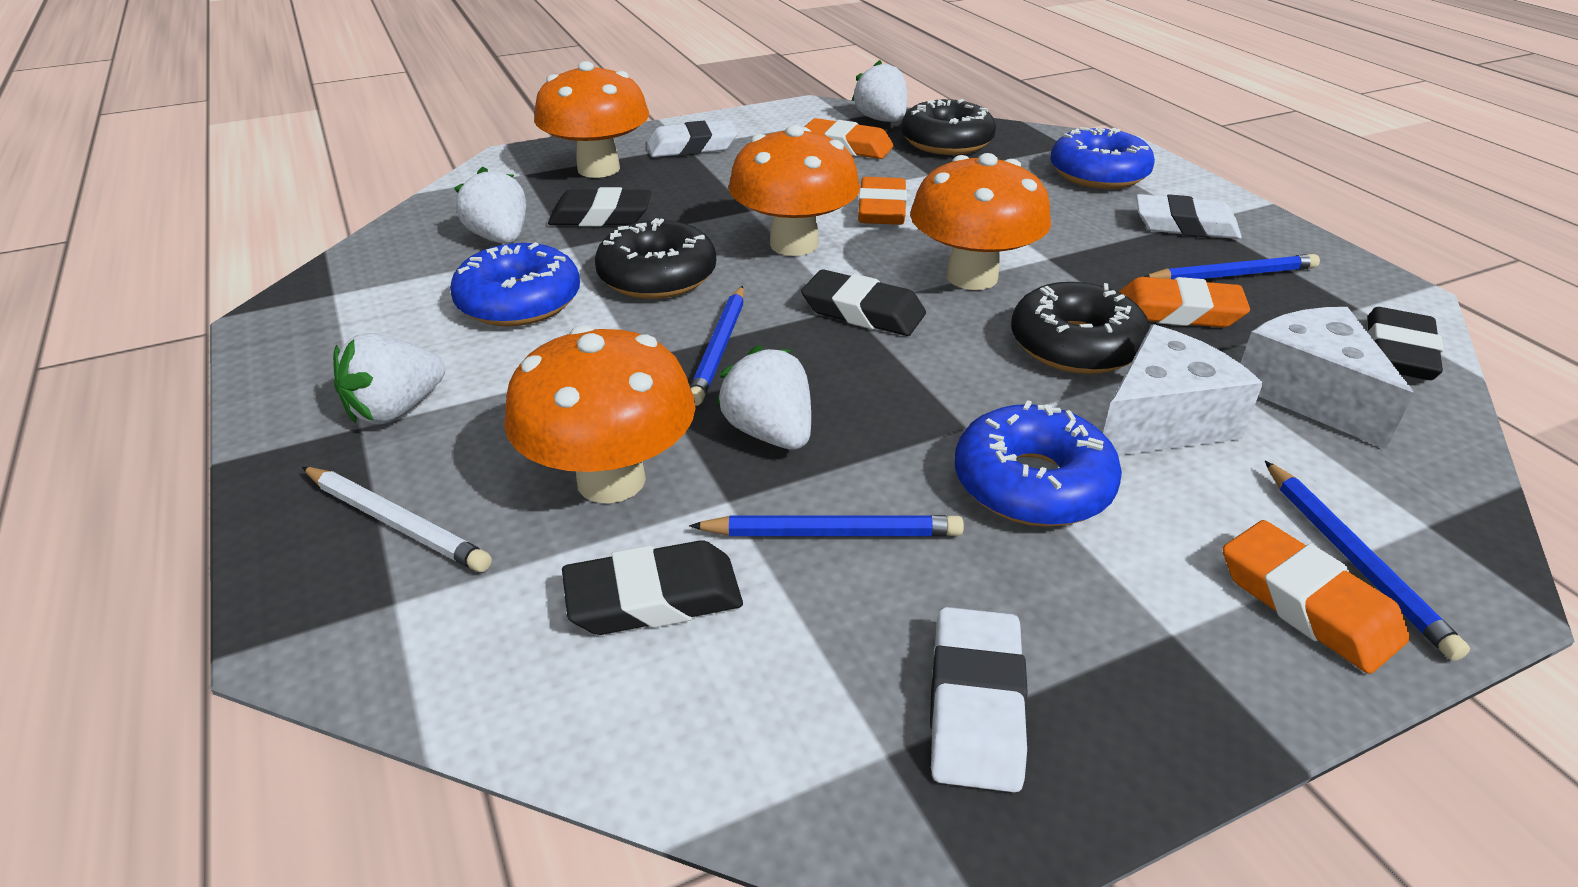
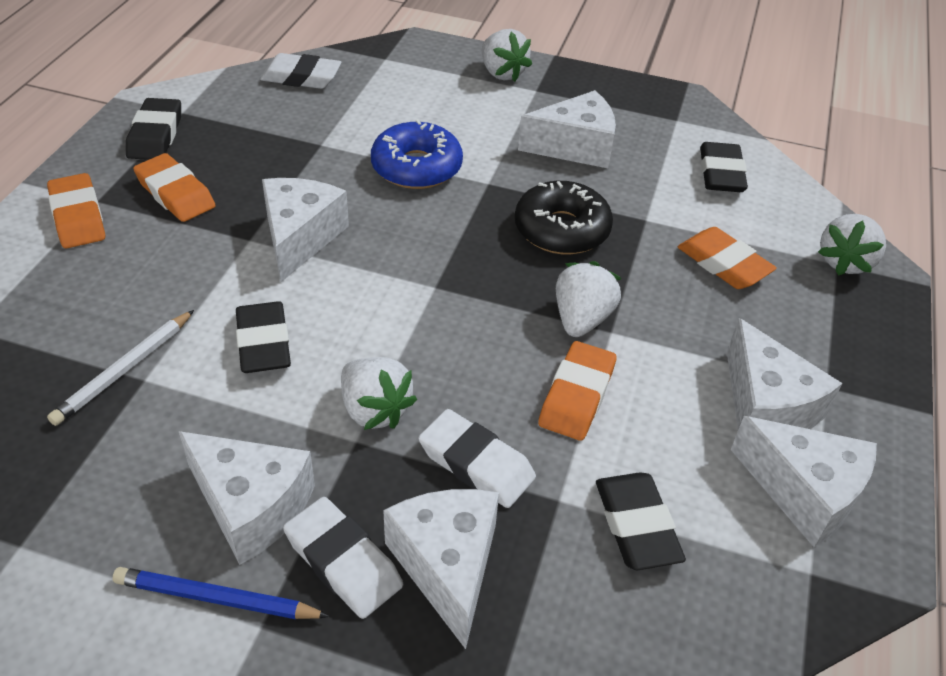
black donut: [595,218,716,299] [901,99,996,155] [1011,282,1150,374] = 3 -> [515,181,613,254] = 1
blue donut: [450,242,580,326] [955,400,1122,527] [1050,127,1155,189] = 3 -> [371,119,463,189] = 1
blue pencil: [689,515,964,536] [690,286,744,406] [1144,254,1320,279] [1265,461,1470,661] = 4 -> [112,567,330,619] = 1
orange mushroom: [504,325,696,504] [534,61,649,178] [729,125,860,256] [910,153,1051,290] = 4 -> none = 0
white cheese: [1103,324,1263,456] [1240,307,1414,449] = 2 -> [179,431,315,565] [262,178,349,282] [383,489,499,649] [518,90,616,168] [727,318,842,430] [731,416,877,547] = 6

